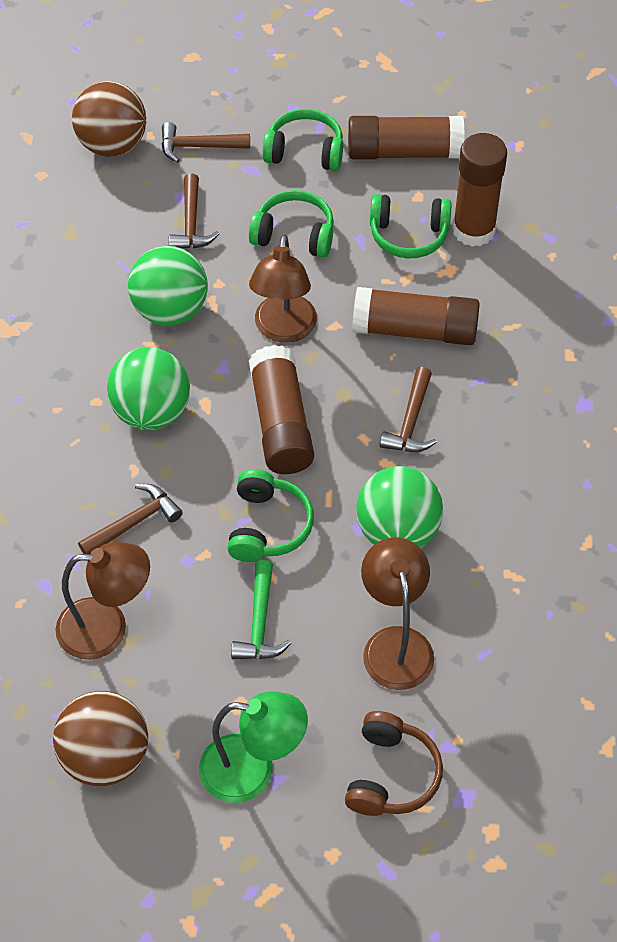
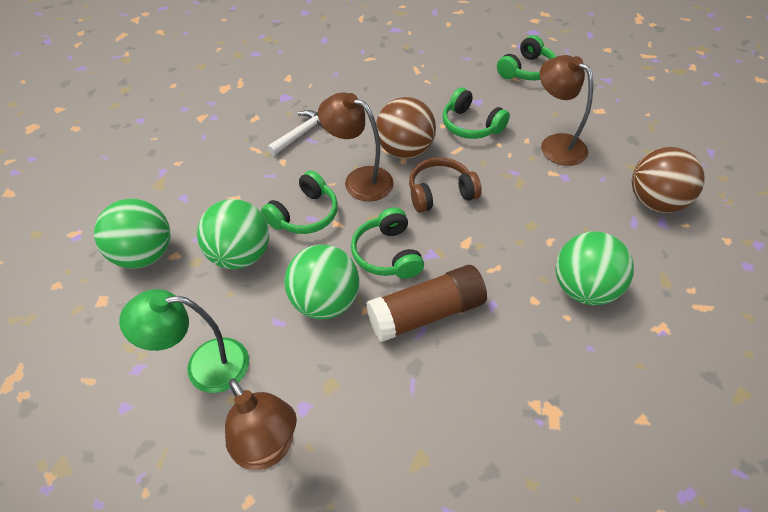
brown glue stick: [249,345,314,474] [348,116,465,160] [352,287,480,345] [453,133,507,247] = 4 -> [366,265,487,342] = 1
brown hammer: [78,484,183,554] [161,122,250,163] [169,173,219,249] [379,367,437,452] = 4 -> none = 0
green ball: [107,347,190,430] [128,246,208,326] [356,466,443,548] = 3 -> [94,199,170,269] [197,199,269,269] [284,244,359,319] [555,231,634,305] = 4
green hammer: [231,560,291,659] = 1 -> none = 0
white hammer: none = 0 -> [267,110,323,156] = 1

